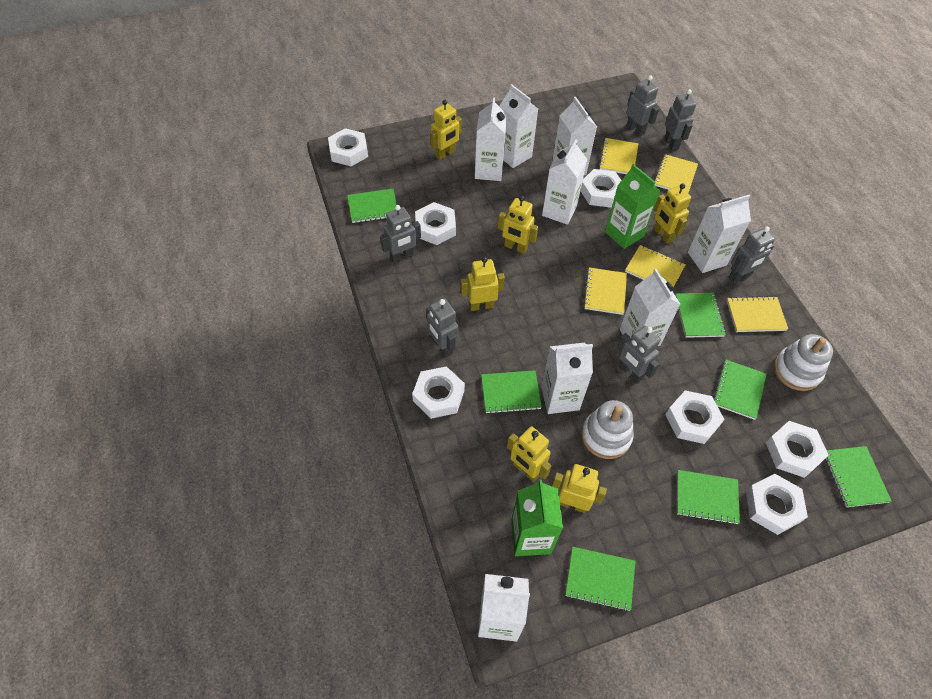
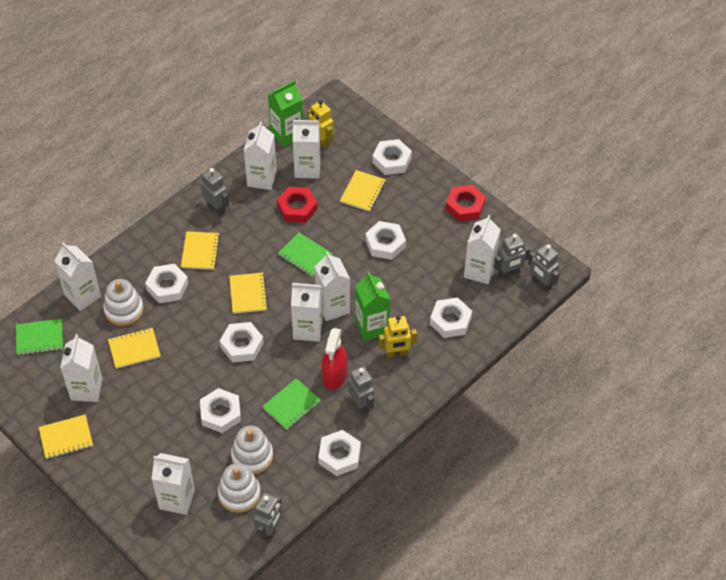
green notebook: [347,189,397,223] [481,370,542,414] [565,547,636,611] [675,293,726,338] [677,470,740,525] [714,360,767,420] [826,446,892,507] = 7 -> [16,319,63,355] [262,378,321,430] [278,232,333,276] = 3
grey robot: [380,205,421,263] [427,298,459,357] [617,326,661,383] [626,75,659,136] [665,89,696,151] [728,226,775,283] = 6 -> [201,168,229,216] [254,493,282,541] [348,366,374,415] [494,234,530,279] [528,244,560,292] = 5
red nut: none = 0 -> [277,187,318,223] [445,184,486,222] = 2
red spray bottle: none = 0 -> [321,328,348,390] = 1
white stacking toy: [581,400,634,459] [774,334,833,391] = 2 -> [103,279,144,326] [218,463,261,513] [231,425,273,475] = 3
yellow robot: [430,100,462,160] [460,257,505,311] [498,196,538,254] [507,426,552,482] [552,464,607,513] [654,184,691,244] = 6 -> [307,100,334,149] [379,315,417,358] = 2

